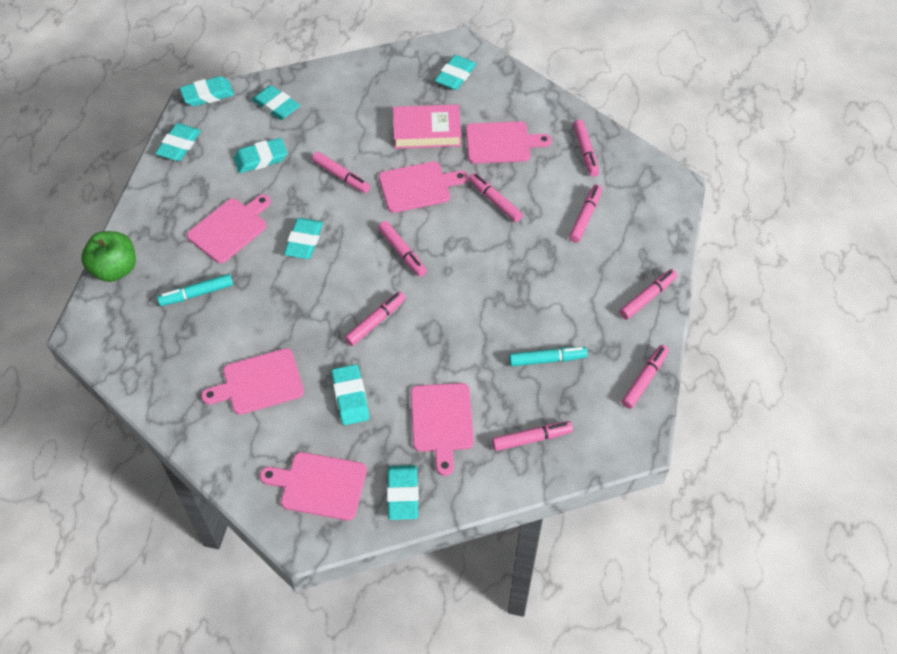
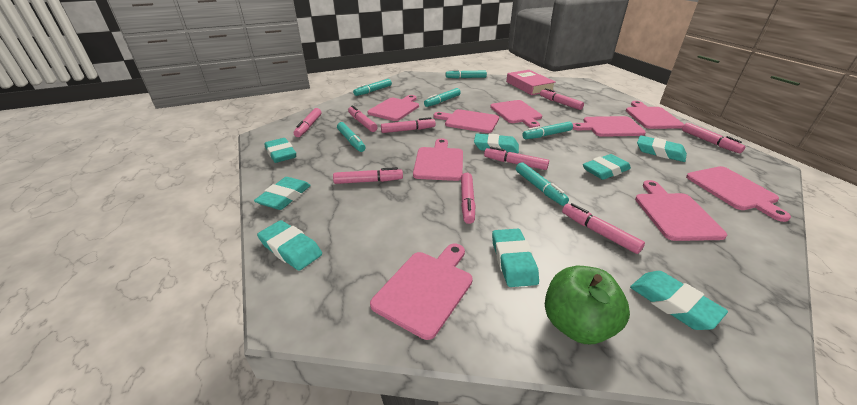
pink cutting board: [187,194,271,263] [201,348,304,415] [260,452,367,521] [379,161,468,213] [411,383,474,476] [466,122,552,164] = 6 -> [368,95,419,121] [370,244,473,340] [413,138,463,181] [433,109,499,133] [490,100,542,128] [573,116,646,137] [626,101,684,129] [635,180,727,241] [686,166,791,222] = 9
turquoise marker: [157,274,233,306] [509,347,588,366] = 2 -> [337,122,366,152] [353,79,392,96] [424,88,461,107] [446,70,487,79] [516,162,569,206] [522,122,573,139] = 6

